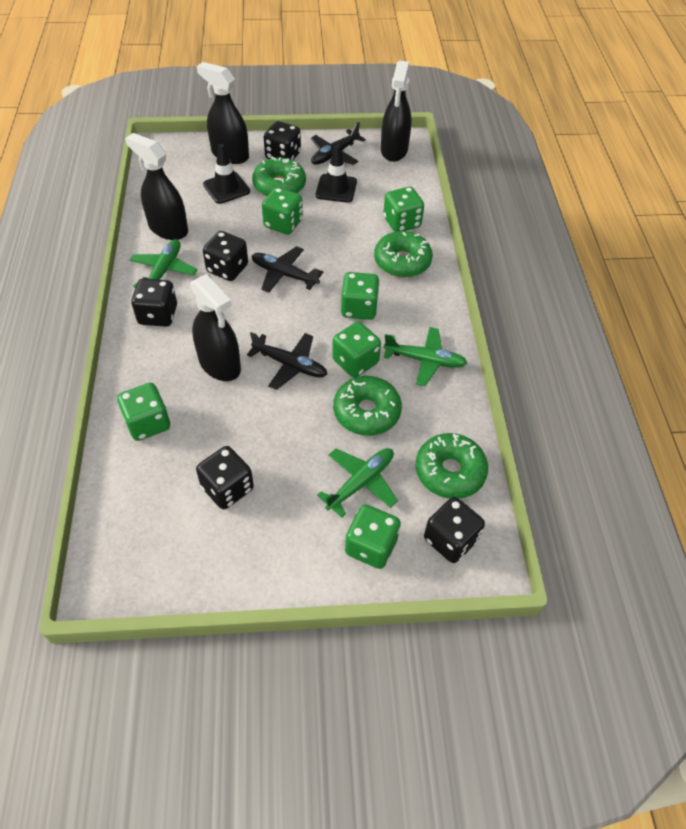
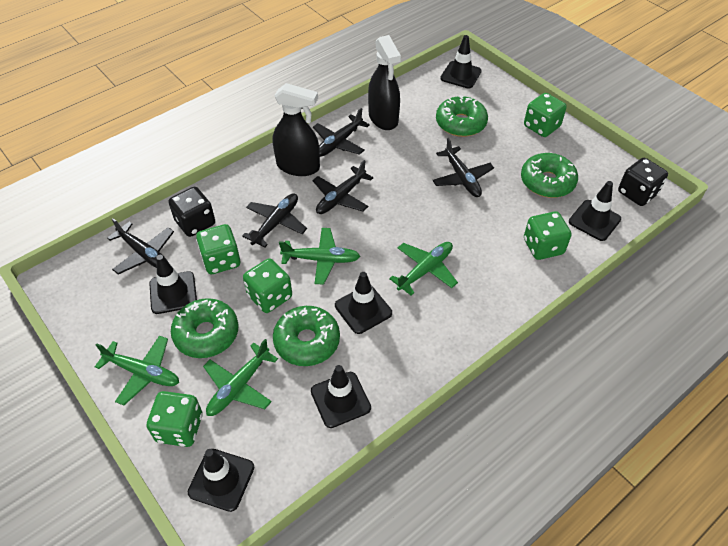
black dice: [131,278,177,327] [196,446,254,509] [203,231,248,281] [264,121,301,160] [424,497,485,563] = 5 -> [169,187,215,237] [618,158,668,206] = 2
black plane: [247,332,327,390] [252,246,323,293] [311,122,366,165] = 3 -> [107,218,174,274] [242,193,307,248] [312,160,373,214] [313,108,370,157] [432,138,494,197] = 5
black spray bottle: [125,133,188,240] [190,274,241,381] [197,62,249,164] [381,61,412,162] = 4 -> [273,83,320,176] [368,35,401,130] = 2
black traffic cone: [203,144,250,204] [316,145,357,203] = 2 -> [149,255,197,314] [188,449,254,512] [311,365,371,428] [335,272,392,334] [440,35,482,89] [569,181,621,241] = 6
green dice: [117,383,170,441] [262,187,303,235] [332,322,381,378] [341,272,380,320] [345,504,401,569] [383,187,424,232] = 6 -> [147,391,202,447] [196,224,240,274] [243,258,292,313] [524,93,567,137] [524,211,572,260] = 5
green plane: [130,239,197,288] [317,448,398,517] [383,327,467,386] = 3 -> [95,335,179,405] [203,339,278,416] [279,228,360,285] [389,242,458,296] = 4

